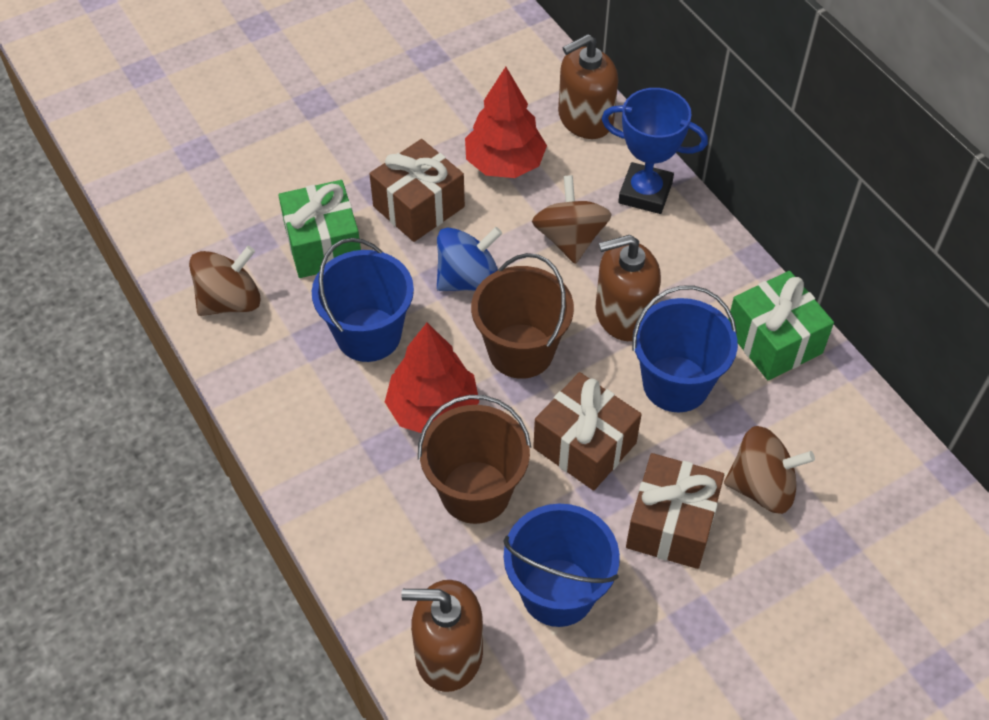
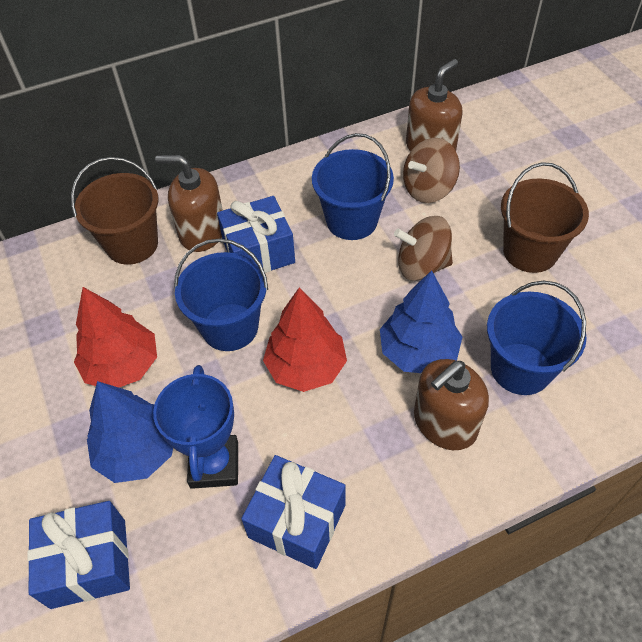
blue gift: none = 0 -> [27,501,130,609] [217,196,295,273] [241,455,345,569] = 3
blue spinning top: [437,227,502,291] = 1 -> none = 0
blue tree: none = 0 -> [87,381,173,483] [380,270,462,373] = 2
brown gift: [369,139,465,242] [533,372,642,491] [626,453,724,569] = 3 -> none = 0
brown spinning top: [189,246,261,316] [532,175,612,264] [724,426,815,514] = 3 -> [394,216,453,281] [403,138,460,203] = 2
green gift: [278,180,361,278] [728,271,834,380] = 2 -> none = 0

